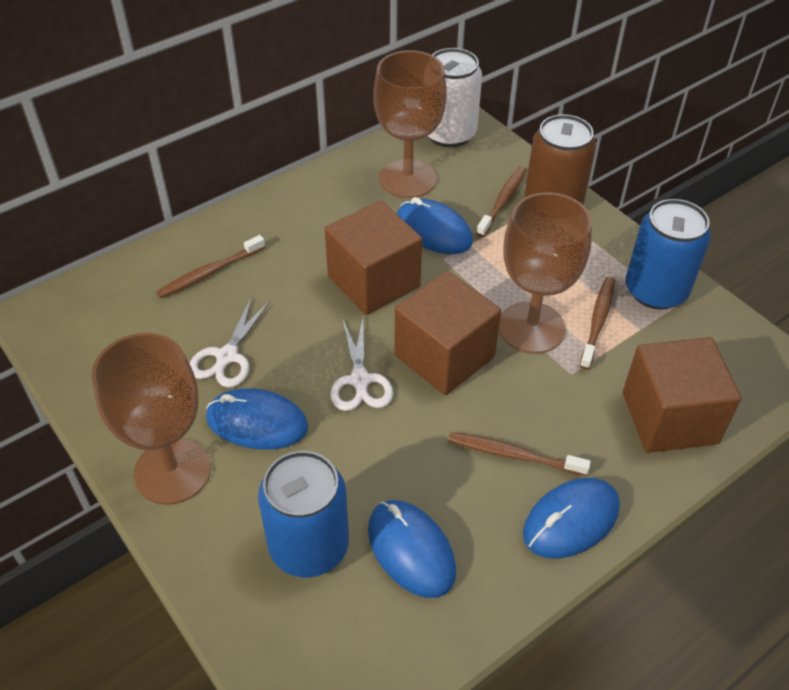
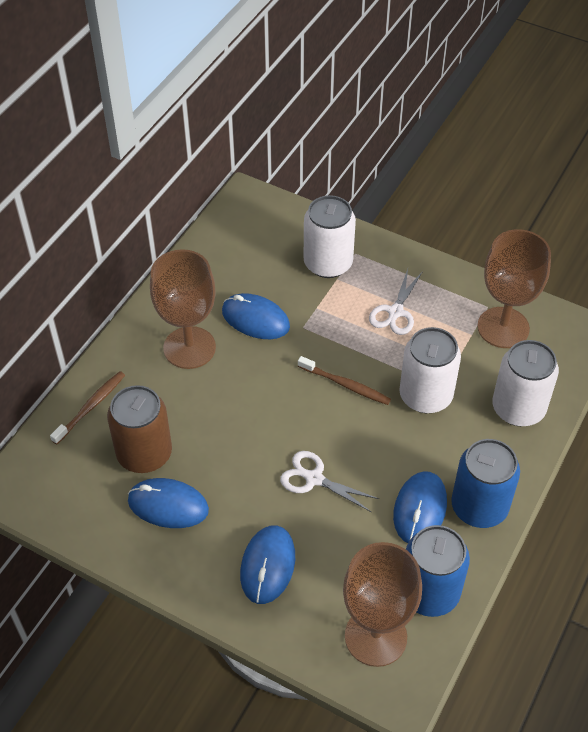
brown cube: [325,201,422,315] [394,271,501,395] [623,337,741,453] = 3 -> none = 0
brown toothbrush: [156,235,265,298] [448,432,591,476] [476,166,527,237] [580,277,615,370] = 4 -> [50,371,125,445] [298,356,391,405] = 2
white can: [428,48,482,147] = 1 -> [304,195,356,278] [399,327,461,413] [492,340,559,426] = 3

